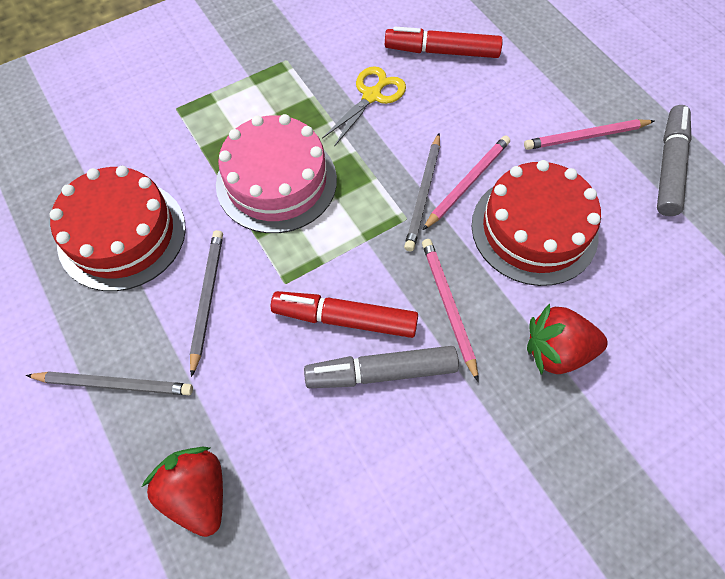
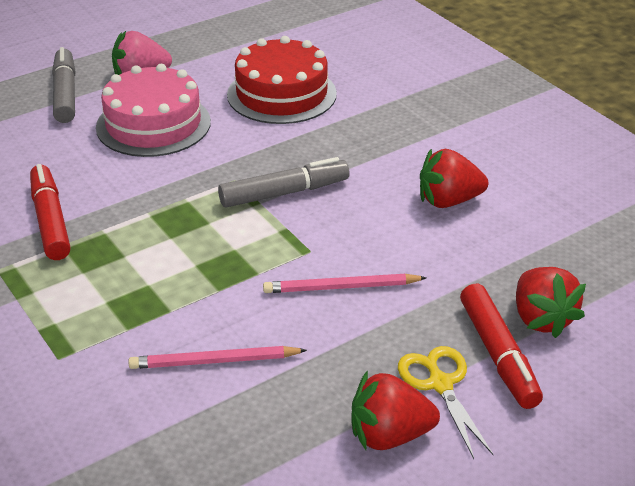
grey pencil: [26,371,193,395] [190,230,223,377] [404,133,440,251] = 3 -> none = 0
pink pencil: [422,239,479,382] [423,136,510,230] [524,119,654,150] = 3 -> [129,346,307,369] [263,274,427,293] = 2
pink strawberry: none = 0 -> [112,31,172,75] = 1
red cake: [50,166,186,291] [472,160,601,286] = 2 -> [227,36,337,124] = 1
red strawberry: [142,447,223,537] [527,304,608,375] = 2 -> [352,370,440,450] [420,148,488,208] [516,267,586,338] = 3

